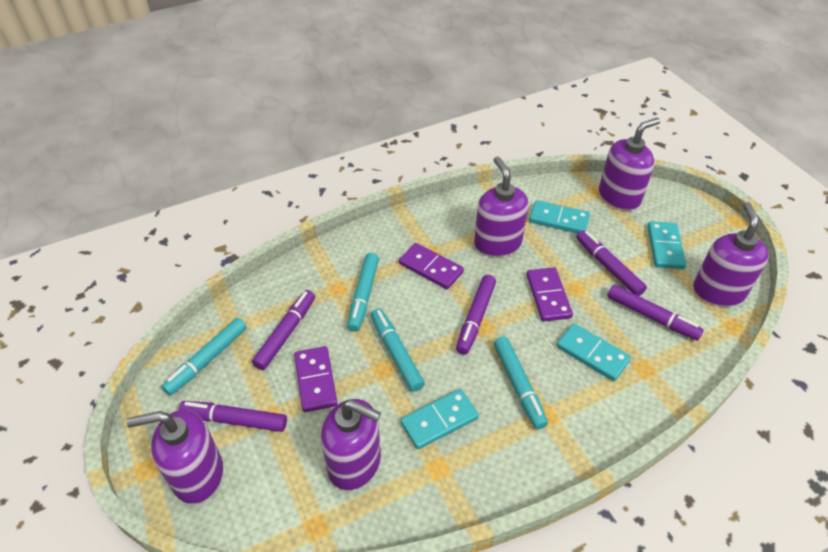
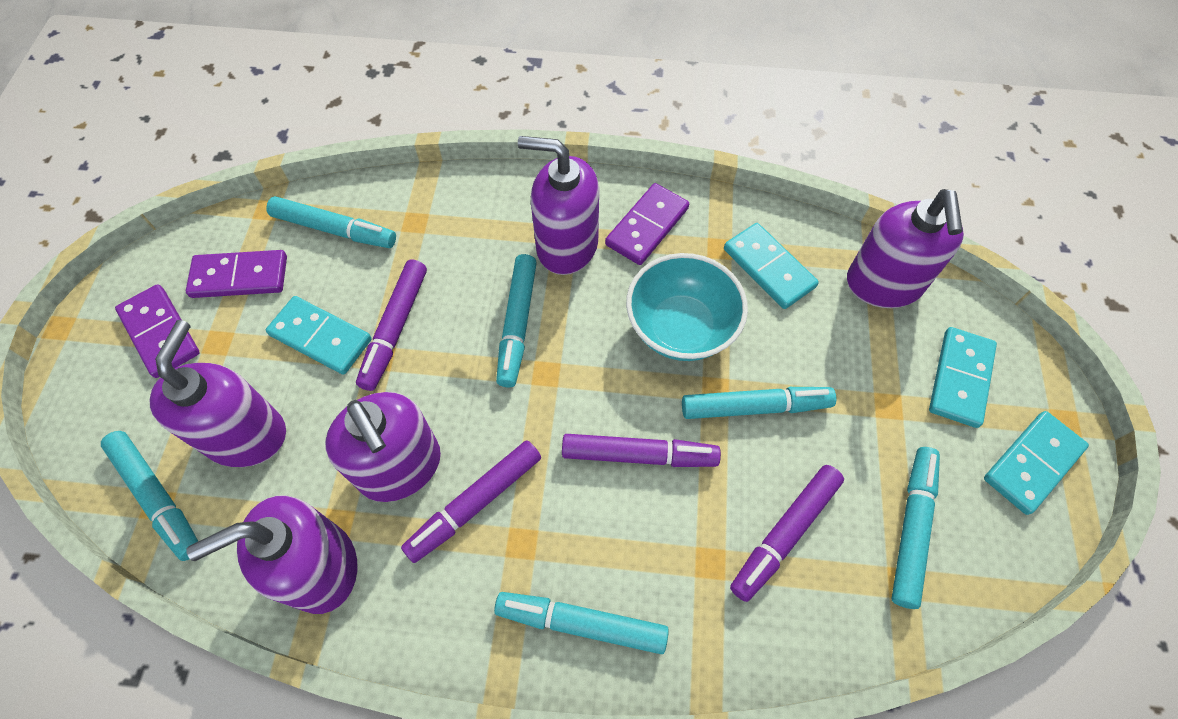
purple marker: [179,401,287,432] [252,290,315,370] [456,275,496,355] [576,230,647,296] [607,285,704,340] = 5 -> [356,259,427,391] [401,440,541,563] [562,434,721,467] [730,465,844,602] = 4
turquoise bowl: none = 0 -> [626,253,748,361] = 1
turquoise marker: [161,318,247,395] [347,253,379,332] [371,308,425,392] [494,336,548,429] = 4 -> [101,431,198,561] [266,196,396,248] [494,592,669,654] [496,254,537,387] [682,387,836,419] [891,447,940,609] = 6

